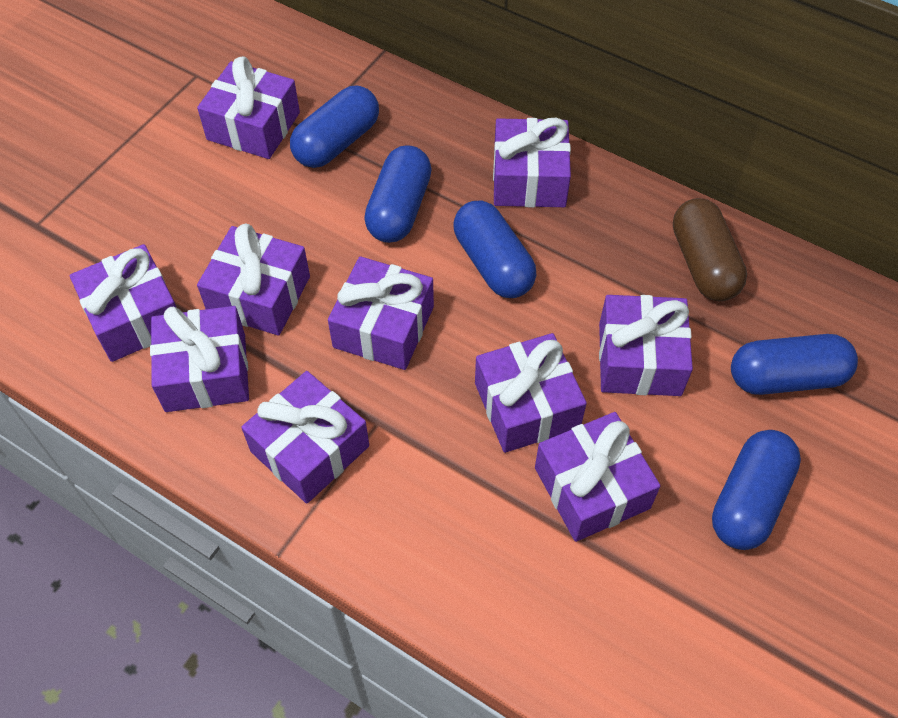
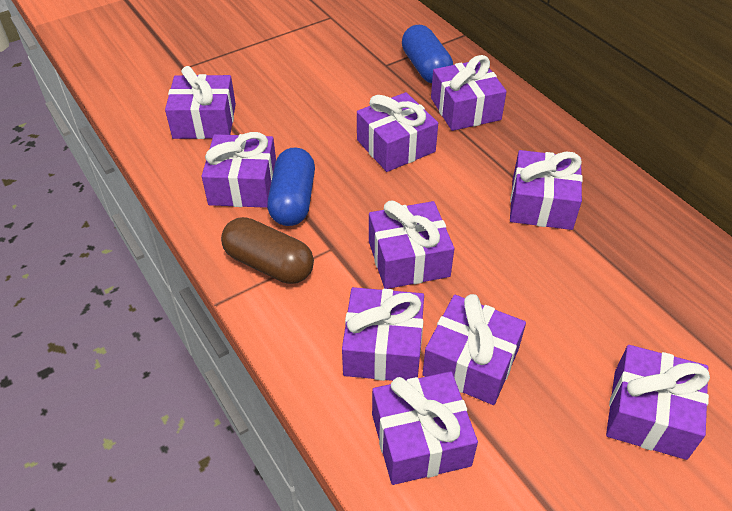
blue capsule: [290,86,379,168] [364,145,432,243] [454,201,537,298] [712,430,801,550] [731,334,858,395] = 5 -> [267,148,315,226] [402,25,453,83] = 2

